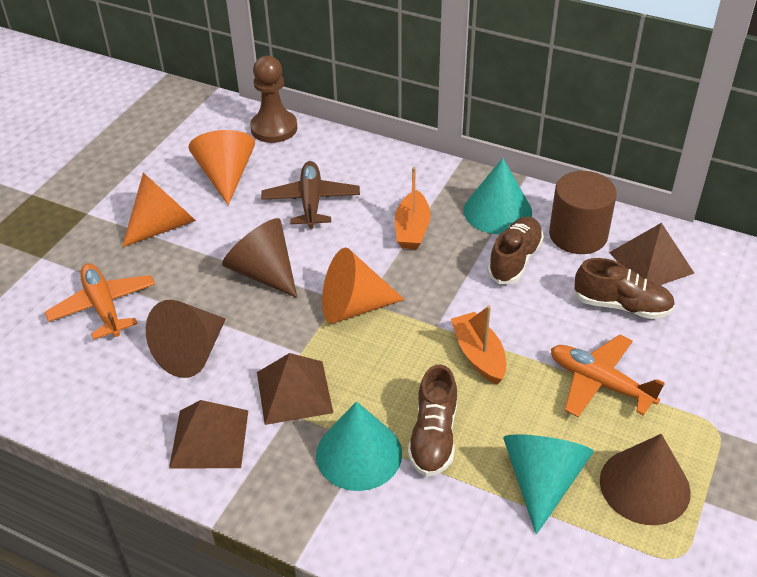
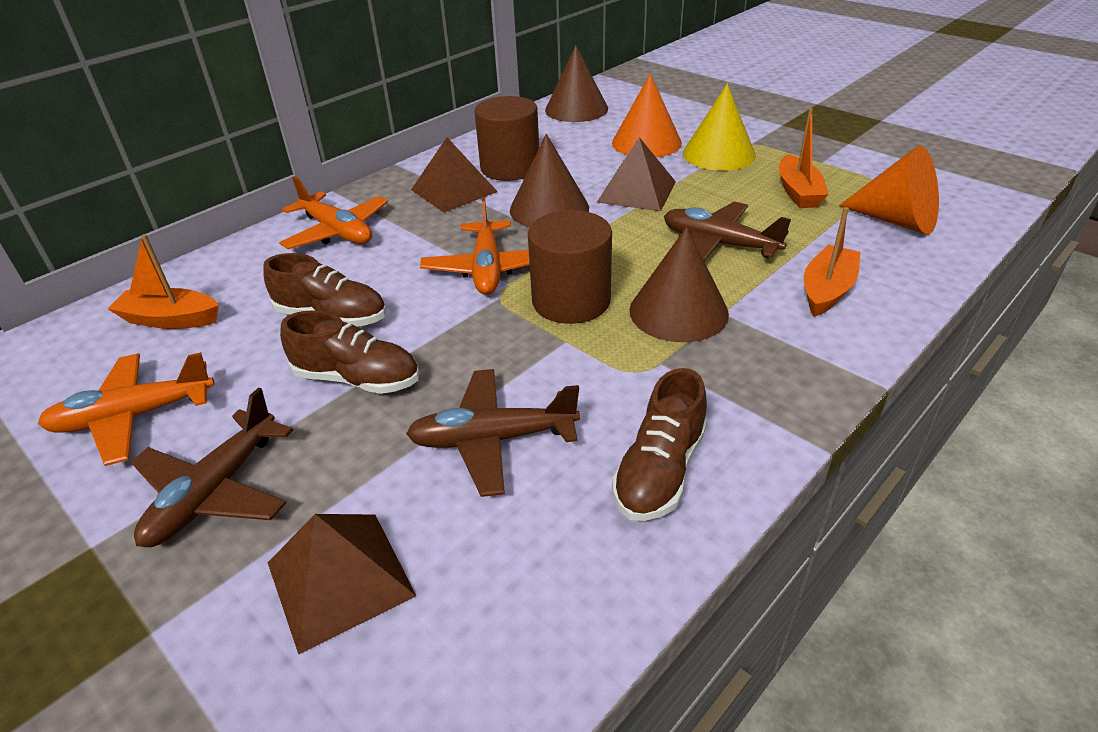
brown cylinder: [549,171,617,254] = 1 -> [474,96,539,181] [528,210,612,324] = 2
brown pawn: [250,56,297,143] = 1 -> none = 0
brown plane: [261,161,360,228] = 1 -> [131,387,293,547] [406,369,580,497] [664,201,791,261] = 3
orange boat: [395,167,431,249] [451,305,506,385] = 2 -> [107,234,219,329] [779,108,829,208] [804,207,860,317] = 3
orange cone: [122,173,196,247] [188,130,255,205] [322,248,405,324] = 3 -> [612,74,682,157] [839,145,939,234] = 2
orange plane: [45,263,155,340] [551,334,665,417] = 2 -> [38,352,215,466] [279,176,388,249] [420,197,530,295] = 3
turquoise cone: [316,401,402,491] [464,158,532,234] [503,434,594,535] = 3 -> none = 0
yellow cone: none = 0 -> [683,83,756,171] = 1

